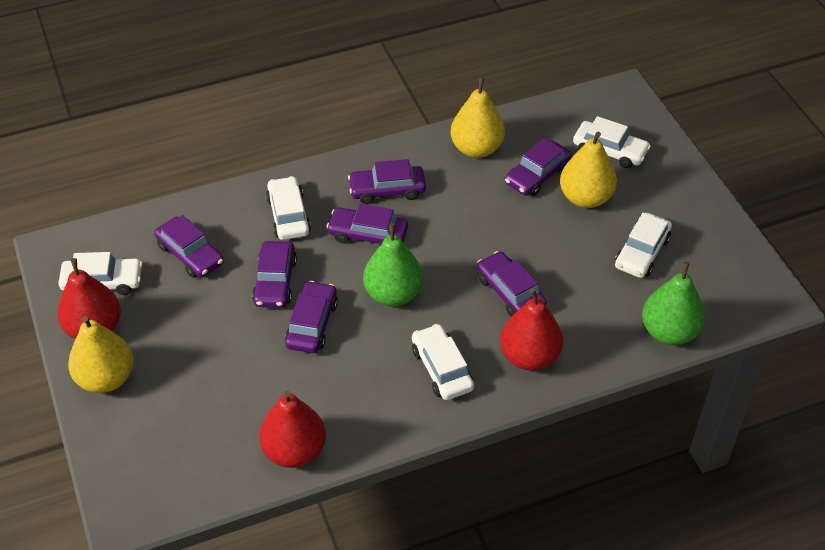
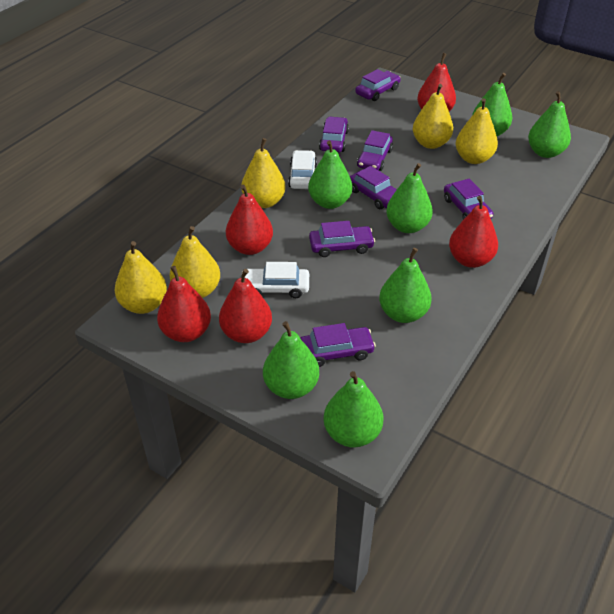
green pear: [363,223,423,306] [642,261,705,345] = 2 -> [263,321,319,399] [308,141,353,209] [323,371,384,447] [379,248,432,323] [386,163,433,233] [472,73,512,136] [528,91,571,158] = 7
red pear: [57,258,121,339] [259,391,326,468] [500,289,563,371] = 3 -> [157,266,211,342] [219,269,272,343] [226,185,273,255] [417,53,456,111] [449,196,498,268] = 5
white car: [58,252,143,295] [266,176,311,240] [412,324,474,400] [573,116,651,168] [615,213,672,278] = 5 -> [242,262,309,298] [288,150,317,189] = 2
yellow pear: [68,316,134,393] [450,77,505,158] [560,132,617,208] = 3 -> [114,241,167,314] [170,226,220,298] [241,138,286,208] [413,84,453,149] [456,98,498,164] = 5

